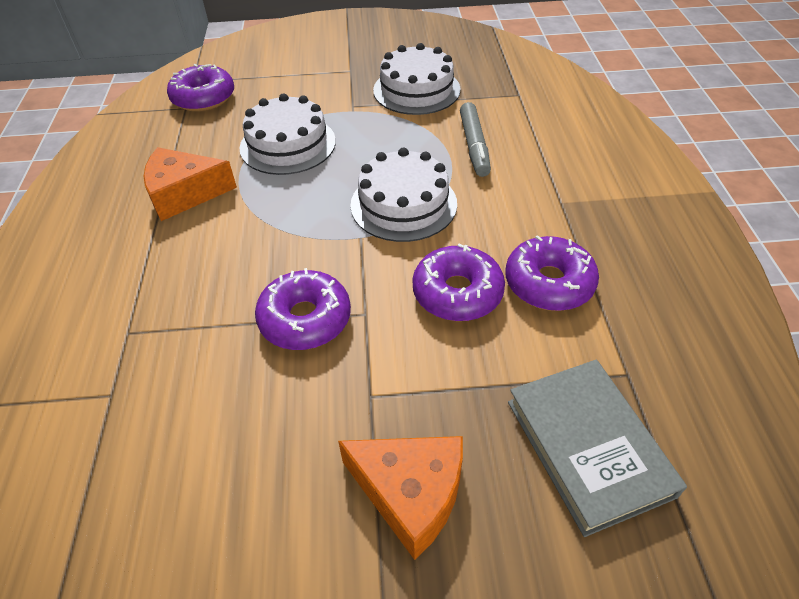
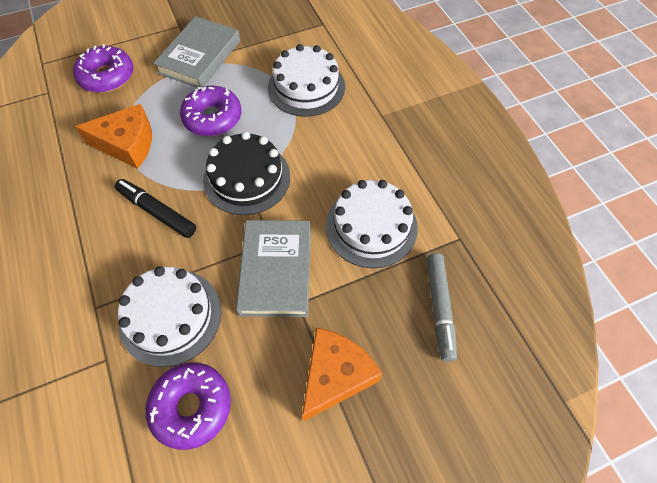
black cake: none = 0 -> [203,132,290,215] = 1
black marker: none = 0 -> [115,179,196,238] = 1
grey book: [508,360,687,537] = 1 -> [153,16,240,88] [236,220,311,317] = 2
purple donut: [167,64,234,112] [255,268,351,350] [413,244,505,321] [505,235,599,311] = 4 -> [73,44,133,93] [145,362,231,450] [180,86,241,136] = 3

